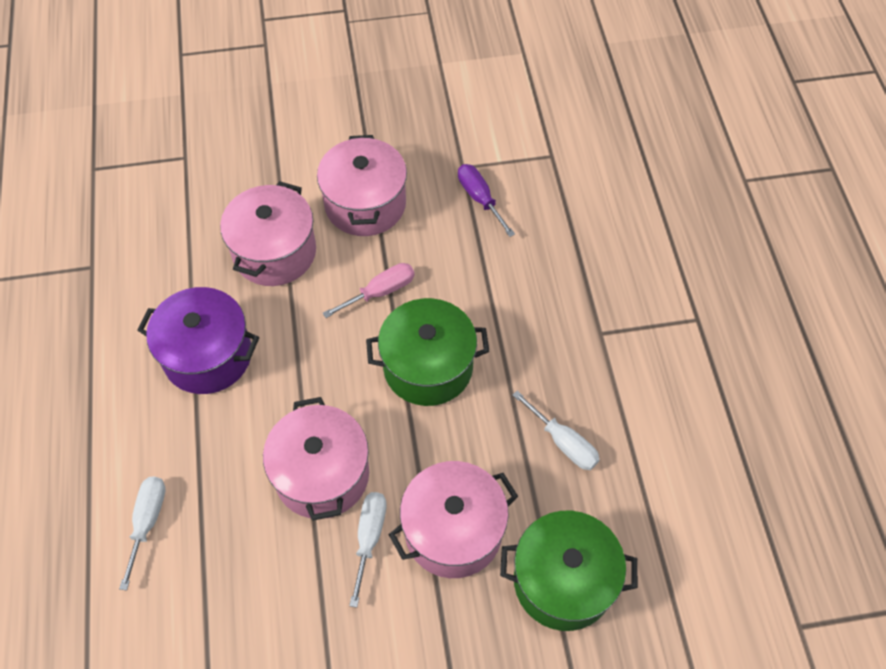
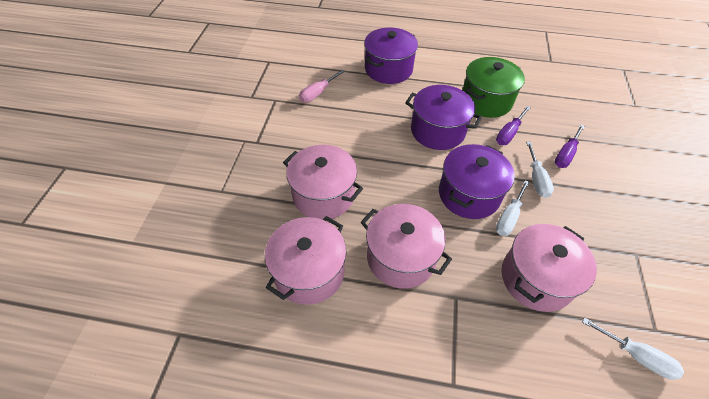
green pot: [366,298,489,406] [500,511,638,631] = 2 -> [462,57,525,118] = 1
purple pot: [137,287,259,394] = 1 -> [364,28,418,84] [405,85,482,150] [439,144,515,219] = 3
purple screwdriver: [458,164,515,237] = 1 -> [496,106,531,145] [555,125,585,168] = 2

